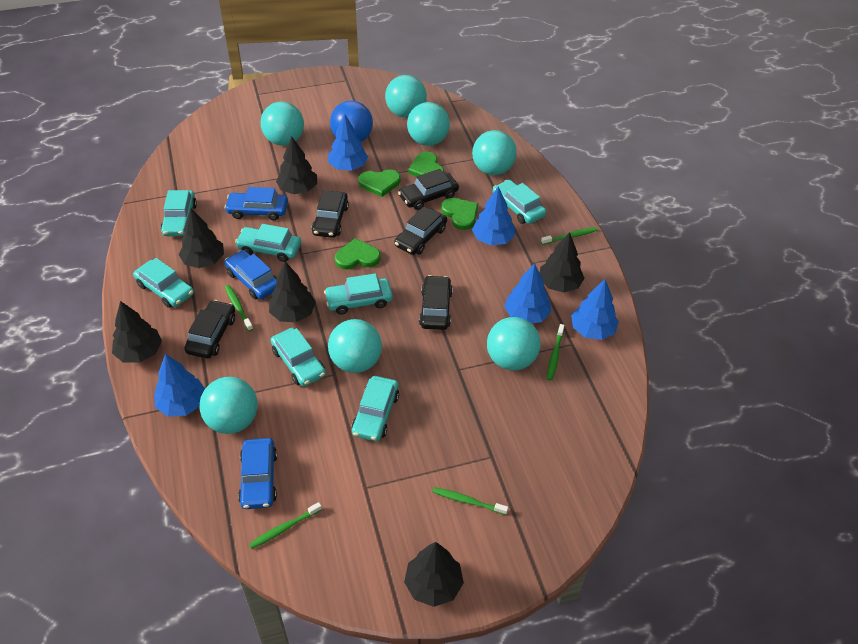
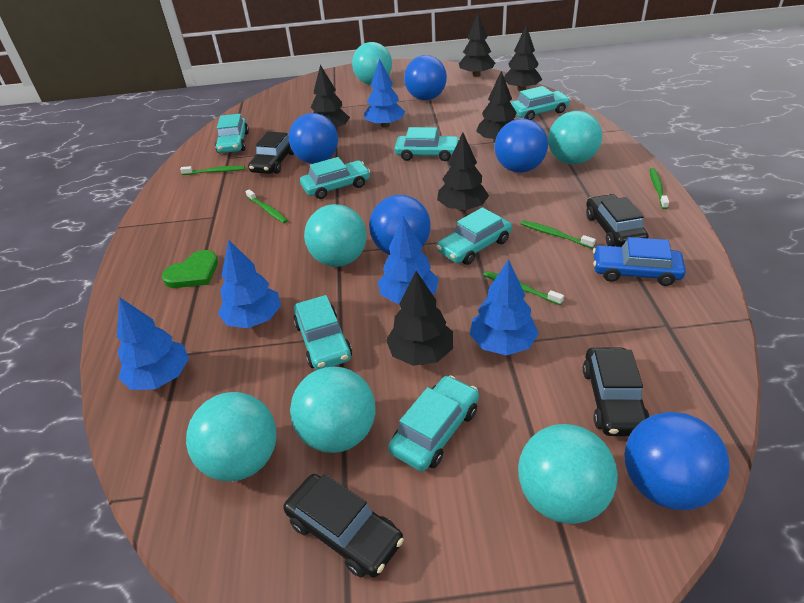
black car: [184,300,235,358] [312,190,349,238] [394,206,447,255] [398,169,459,210] [419,275,453,330] = 5 -> [248,131,294,174] [283,474,404,578] [583,348,650,436] [586,194,649,247] = 4
blue ball: [330,101,373,142] = 1 -> [289,113,338,164] [369,195,431,255] [404,55,447,100] [495,119,548,173] [625,412,730,510] = 5
blue car: [224,250,277,299] [225,187,288,220] [238,438,277,509] = 3 -> [593,237,686,286] = 1
green heart: [335,238,381,269] [358,169,401,197] [408,152,444,177] [441,198,478,230] = 4 -> [162,250,218,288] = 1
turquoise ball: [199,377,258,434] [261,102,304,146] [328,319,382,373] [385,75,427,118] [407,102,450,146] [472,130,517,175] [487,317,540,370] = 7 -> [186,392,277,481] [290,367,375,453] [304,204,367,267] [352,42,392,85] [518,424,618,524] [548,111,602,164] = 6

